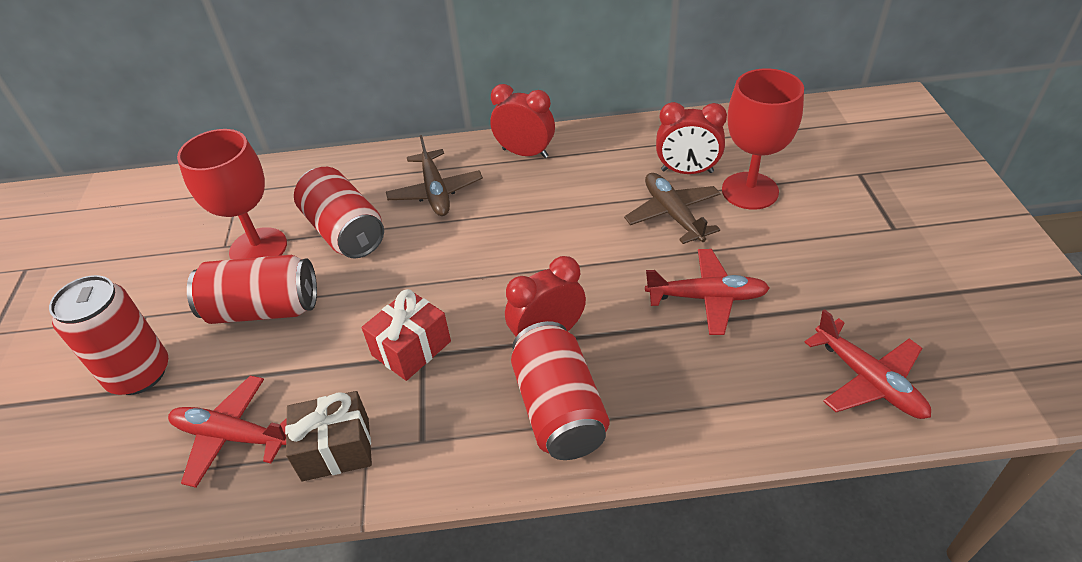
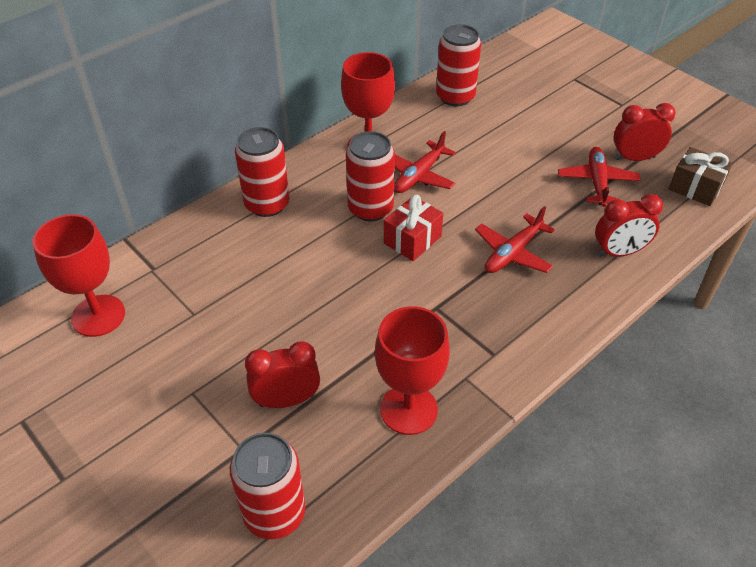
brown plane: [386,135,483,216] [624,173,721,244] = 2 -> none = 0
red goblet: [177,129,287,260] [722,68,804,210] = 2 -> [32,214,125,337] [341,52,395,148] [375,306,450,435] = 3

